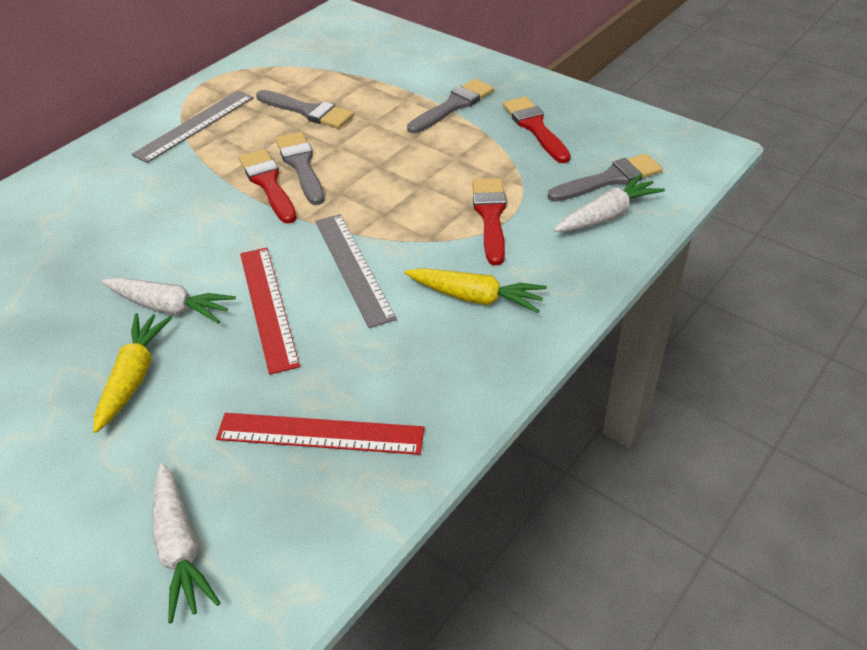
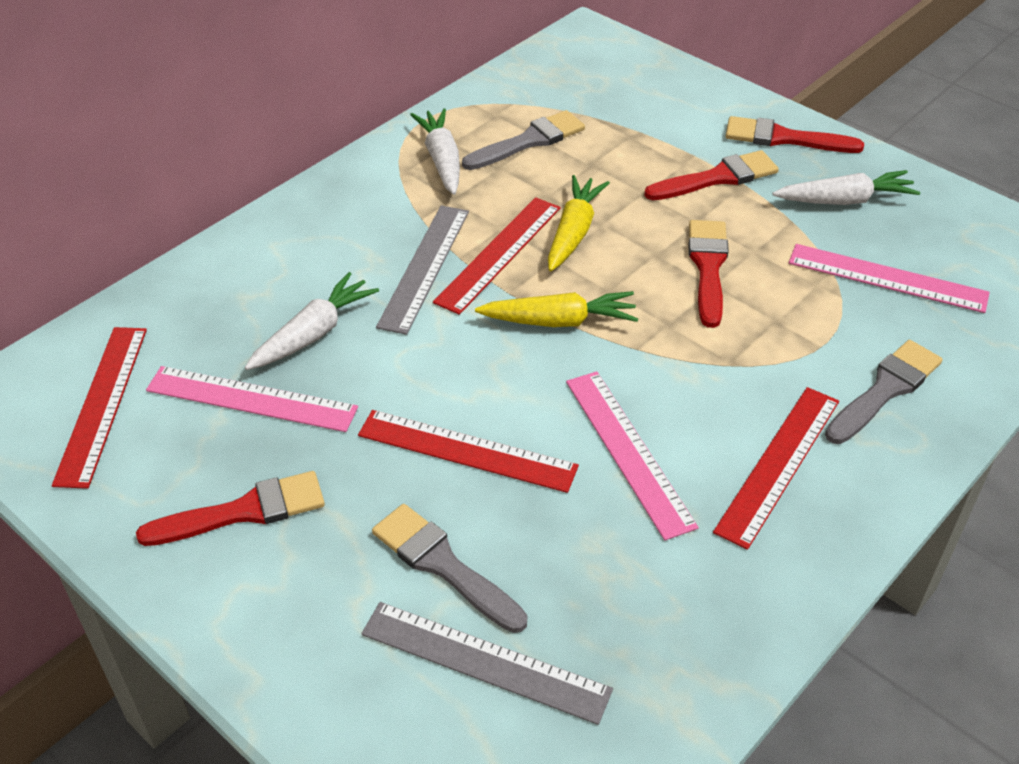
grey brush: [256,90,354,129] [276,132,324,205] [407,79,494,134] [547,153,663,202] = 4 -> [372,504,527,633] [462,110,585,170] [825,340,943,444] = 3
pink ruler: none = 0 -> [146,366,358,432] [566,371,698,540] [789,244,990,313] = 3
red brush: [239,149,297,224] [472,178,506,265] [503,96,571,163] = 3 -> [136,471,325,546] [644,150,779,200] [689,220,729,328] [726,116,864,153] = 4
red ruler: [216,413,425,455] [240,248,300,374] = 2 -> [52,327,147,489] [358,410,579,493] [433,197,561,315] [713,387,839,550] = 4

